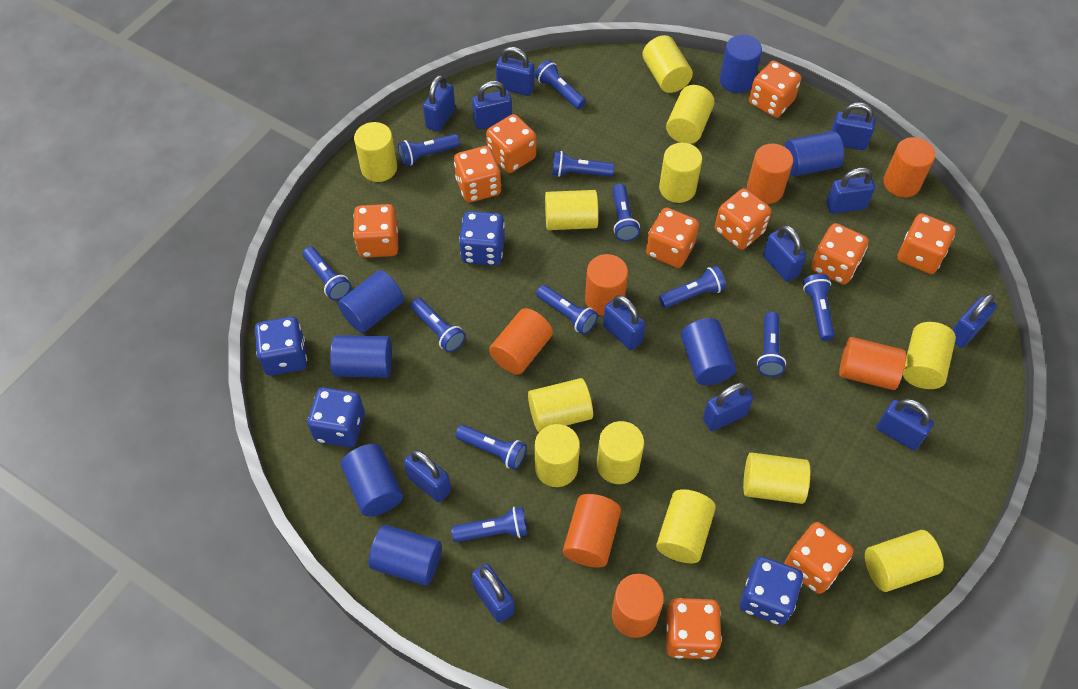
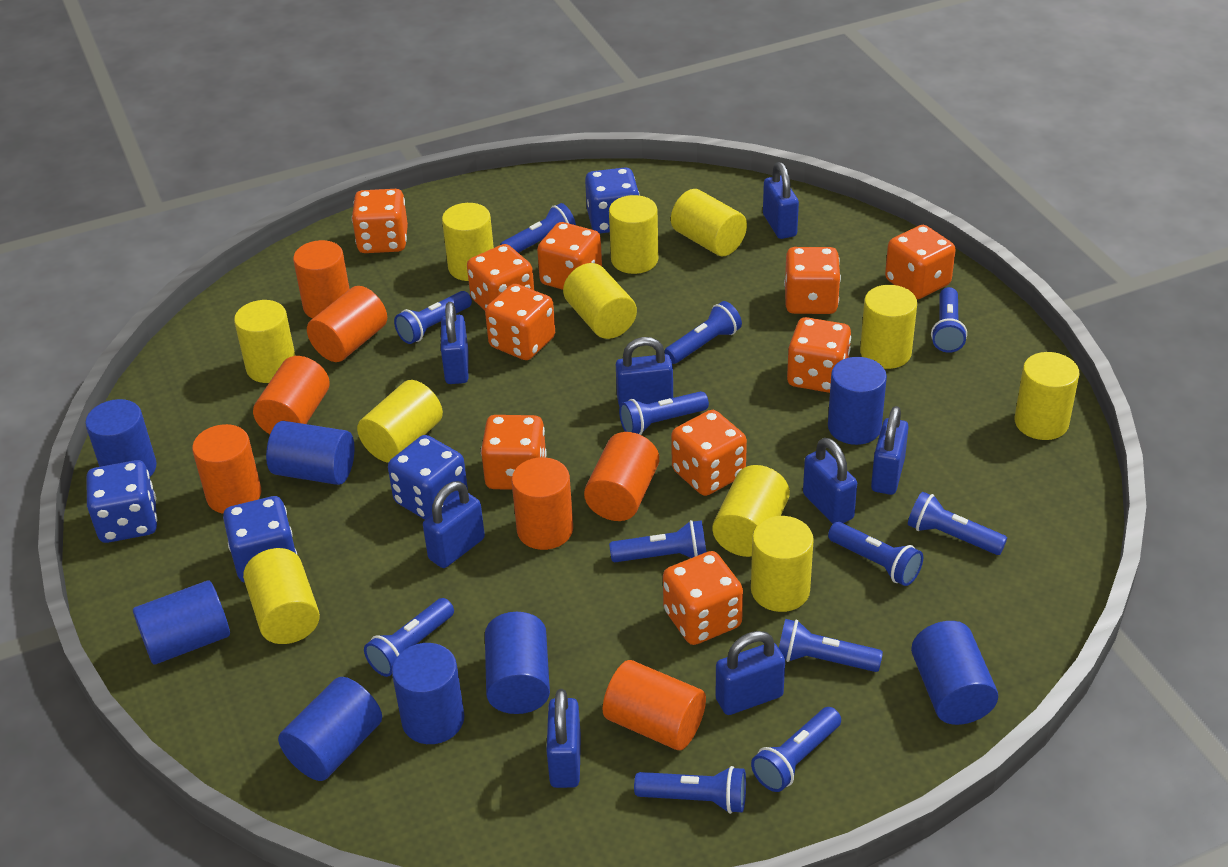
blue cylinder: [330,335,392,378] [338,270,404,333] [341,444,403,517] [369,525,441,586] [681,318,736,385] [720,35,762,93] [784,131,844,176] = 7 -> [85,399,157,477] [133,580,230,665] [266,421,354,485] [278,677,382,781] [392,643,464,744] [485,612,550,714] [828,357,887,445] [911,621,998,725] = 8
blue padlock: [404,449,451,502] [423,75,455,132] [471,563,515,623] [472,81,512,129] [496,47,535,96] [603,295,646,350] [703,382,753,431] [763,225,806,282] [826,167,875,214] [831,102,875,150] [877,399,934,450] [953,293,997,348] = 12 -> [423,481,485,568] [441,302,469,384] [546,689,581,788] [616,337,673,407] [716,631,785,715] [763,162,799,239] [803,438,857,524] [871,406,909,495] = 8
yellow cylinder: [354,122,397,182] [528,378,593,432] [535,424,580,487] [545,190,598,230] [597,421,644,484] [642,35,693,93] [656,489,716,563] [659,143,702,203] [666,85,715,144] [743,452,810,504] [865,530,944,592] [903,322,956,389] = 12 -> [234,300,295,383] [243,548,320,644] [357,380,443,463] [442,203,494,281] [563,263,637,339] [609,195,658,274] [671,189,747,256] [712,465,790,557] [751,516,814,612] [860,285,917,369] [1014,352,1080,440] = 11

